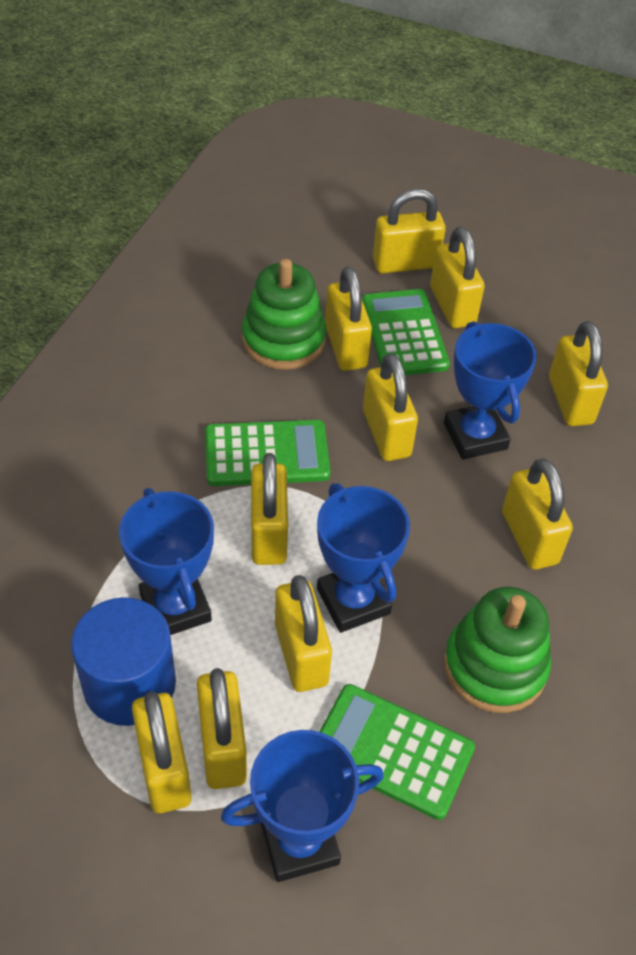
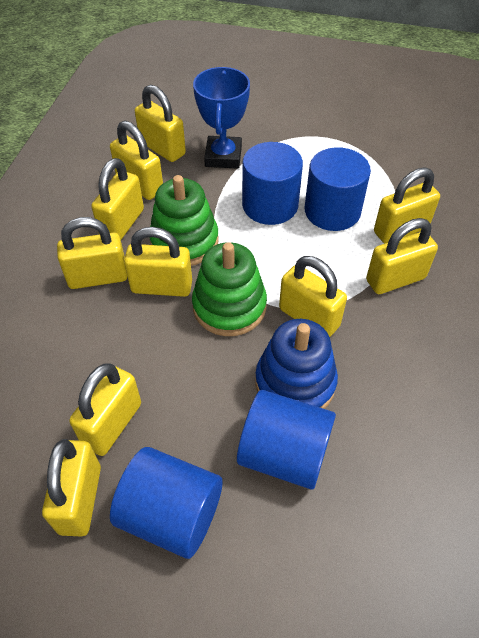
blue cylinder: [71,597,176,726] = 1 -> [110,447,223,559] [237,390,336,490] [242,142,303,225] [305,147,371,231] = 4
blue stacking toy: none = 0 -> [255,319,338,409] = 1
blue trophy: [119,488,214,635] [221,730,384,882] [317,483,410,633] [444,321,537,460] = 4 -> [193,67,250,169] = 1
green calculator: [205,420,330,486] [319,684,475,820] [362,289,450,375] = 3 -> none = 0

